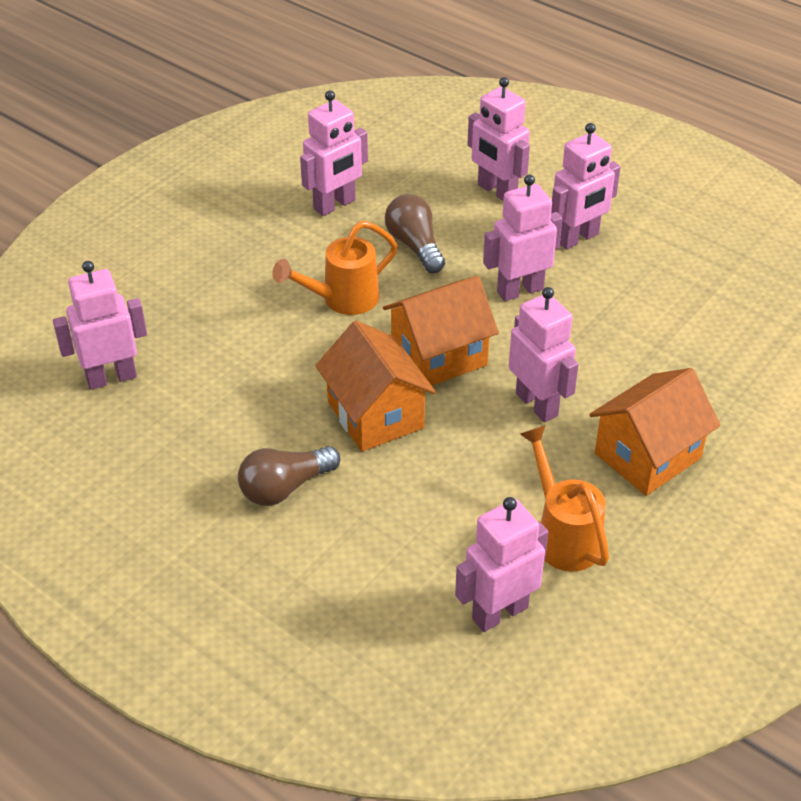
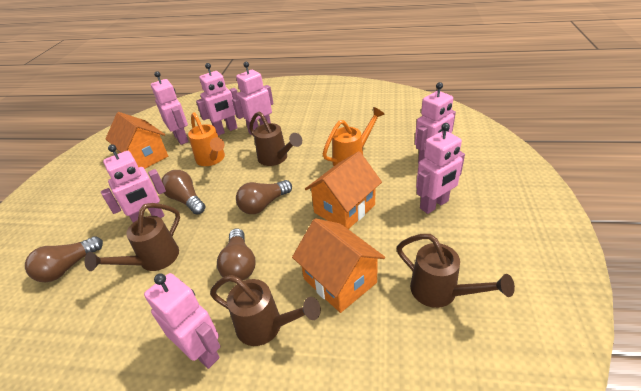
brown light bulb: [238,446,341,506] [385,194,445,273] = 2 -> [25,236,103,282] [161,170,205,215] [217,228,256,282] [236,180,292,214] = 4
brown watering can: none = 0 -> [85,203,180,271] [210,275,321,346] [249,111,302,166] [397,234,515,308] = 4

